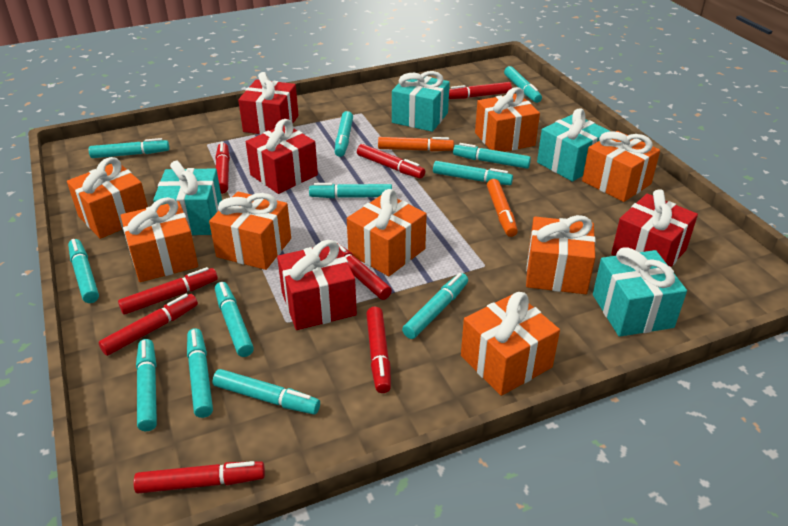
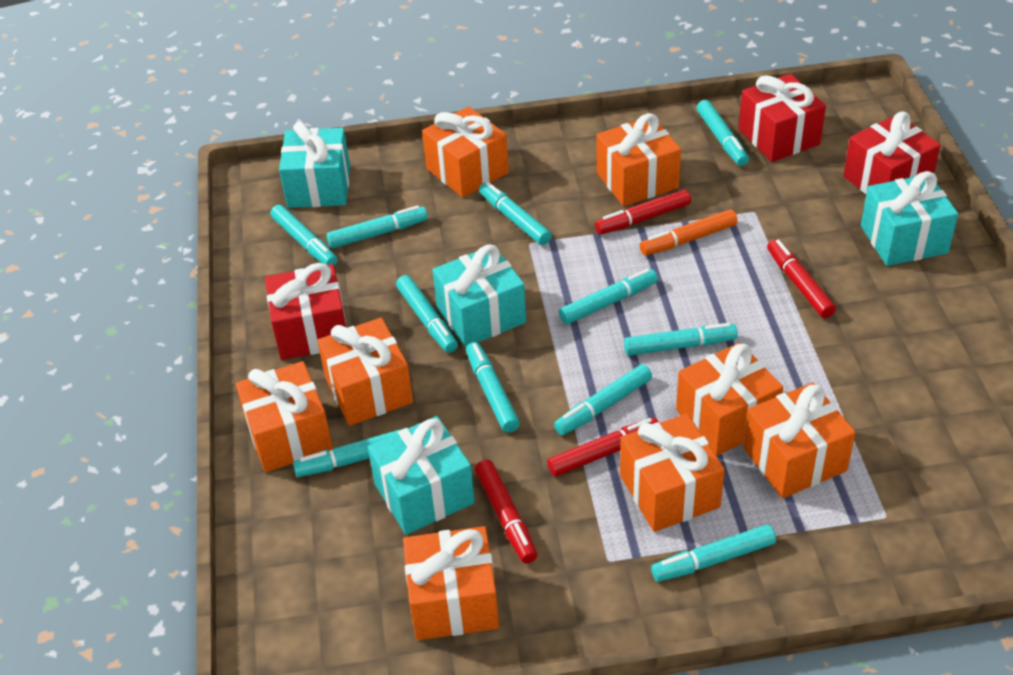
orange marker: [378,137,454,151] [487,179,518,237] = 2 -> [640,210,738,255] = 1
red gift: [238,72,299,134] [246,119,318,194] [277,240,357,330] [611,189,698,267] = 4 -> [265,263,347,360] [738,74,826,162] [843,111,941,194] = 3
red marker: [99,294,198,356] [118,267,218,315] [134,461,265,494] [215,142,230,194] [337,242,392,300] [357,144,425,179] [366,307,391,393] [449,82,512,99] = 8 -> [475,460,537,564] [547,418,658,477] [595,189,691,234] [767,239,836,318] = 4
turquoise marker: [68,239,99,303] [89,138,169,158] [136,339,157,431] [187,328,213,418] [213,369,320,414] [215,282,254,357] [309,183,392,198] [335,111,353,157] [402,273,468,339] [433,161,513,185] [453,143,531,169] [504,66,542,103] = 12 -> [270,205,338,266] [293,428,405,477] [326,205,428,249] [396,275,458,353] [466,342,520,433] [479,182,552,245] [554,364,652,436] [559,269,658,324] [624,323,738,356] [651,524,776,582] [696,100,749,166] = 11

